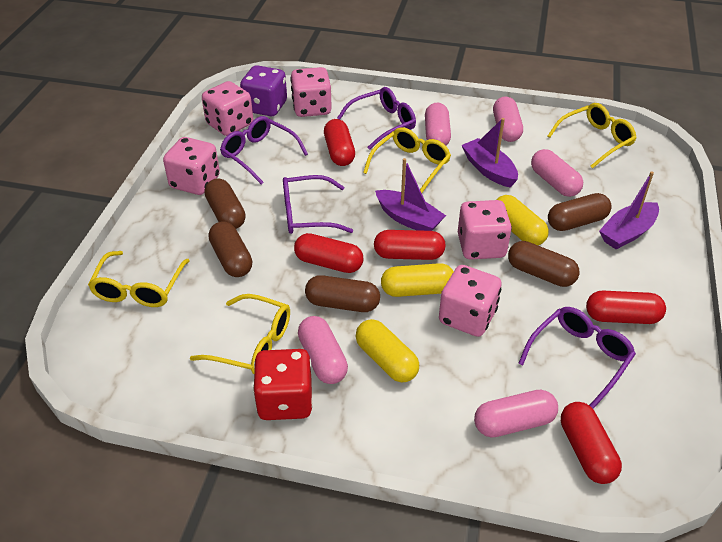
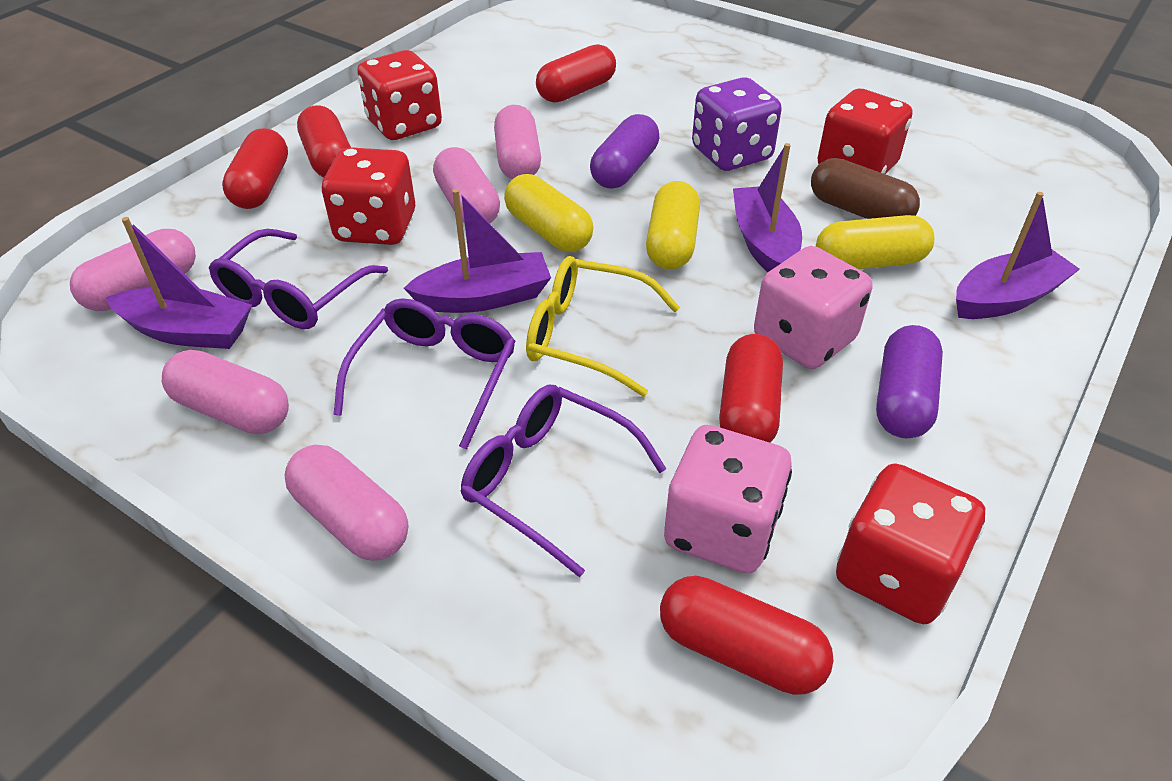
brown capsule: [204,178,246,229] [208,221,252,277] [305,275,380,312] [508,241,580,287] [548,193,612,231] = 5 -> [811,158,920,219] = 1
pink dice: [163,137,220,195] [202,81,253,136] [290,67,332,117] [439,265,502,337] [458,200,512,260] = 5 -> [664,425,792,573] [754,246,873,369] = 2
purple boat: [375,158,446,231] [462,118,518,188] [599,171,659,250] = 3 -> [106,217,252,349] [404,189,551,313] [733,143,802,272] [956,192,1080,319] = 4
purple capsule: none = 0 -> [590,114,659,189] [876,325,943,438] = 2
purple glasses: [220,116,308,184] [283,175,353,234] [337,87,416,150] [518,307,636,409] = 4 -> [209,229,388,329] [333,298,516,449] [461,385,667,577] = 3
red dice: [253,349,313,420] = 1 -> [322,147,415,245] [357,50,442,140] [818,88,912,174] [836,464,985,624] = 4
yellow glasses: [88,251,190,307] [190,294,290,374] [363,127,451,193] [548,103,637,168] = 4 -> [526,256,680,397] = 1

